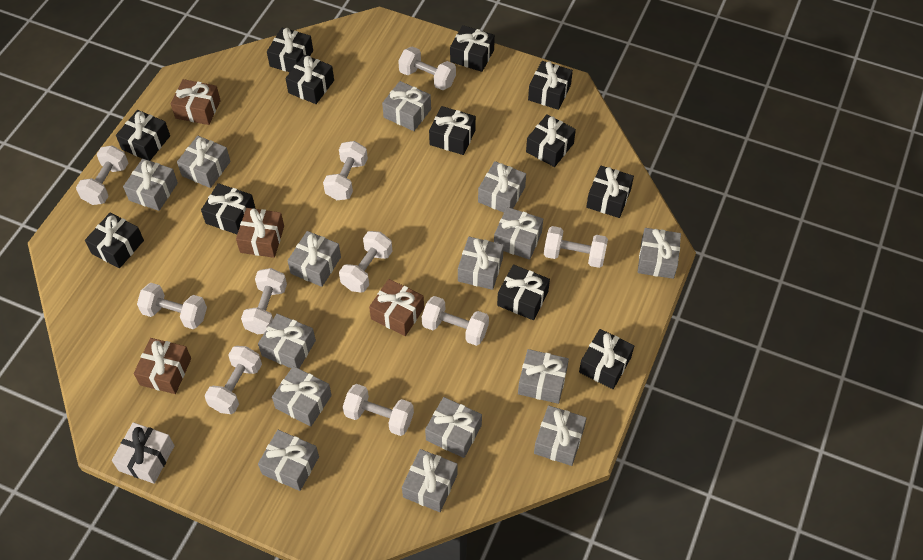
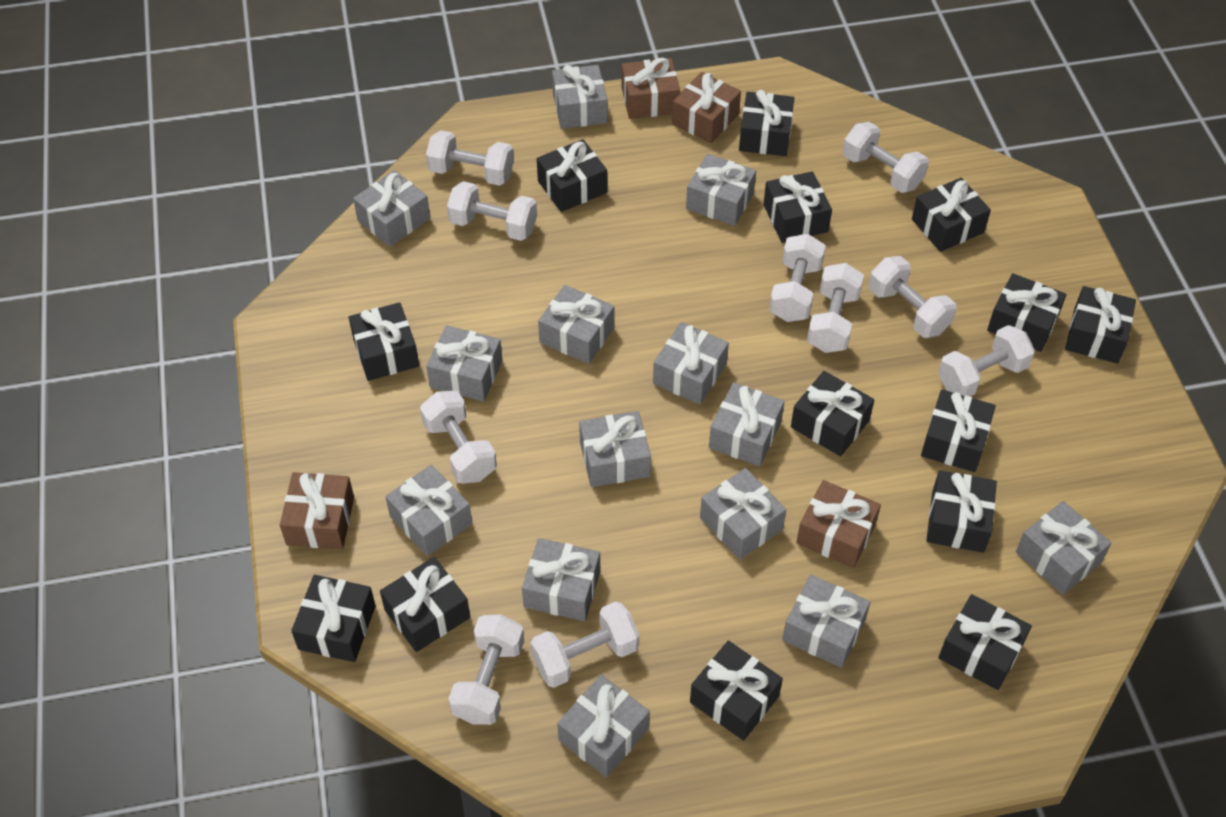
black gift: [85,213,144,268] [116,110,170,161] [201,183,256,234] [267,28,313,72] [285,55,334,104] [429,106,476,155] [450,25,495,72] [497,265,550,320] [526,114,576,167] [528,61,573,110] [579,329,634,389] [586,166,634,218] = 12 -> [291,575,376,662] [349,302,419,381] [380,557,470,652] [537,139,607,212] [690,641,783,741] [739,90,794,156] [763,171,832,243] [791,371,874,456] [912,178,991,252] [921,389,996,472] [926,470,997,553] [938,594,1032,690] [987,273,1066,352] [1065,286,1136,364] = 14
grey gift: [123,159,178,211] [177,136,231,188] [258,314,316,368] [258,430,319,491] [272,366,332,426] [287,231,341,287] [382,81,431,131] [402,449,458,512] [425,397,482,458] [458,237,504,290] [478,161,526,212] [494,207,543,260] [518,349,569,404] [534,405,587,466] [638,228,681,279] = 15 -> [353,170,430,247] [386,465,472,556] [426,325,502,402] [522,538,600,621] [538,285,614,364] [552,65,607,129] [557,675,650,777] [579,411,651,487] [653,322,729,405] [686,154,756,226] [700,468,786,560] [709,382,785,466] [782,575,870,668] [1016,501,1111,594] = 14
white gift: [112,422,175,484] = 1 -> none = 0

